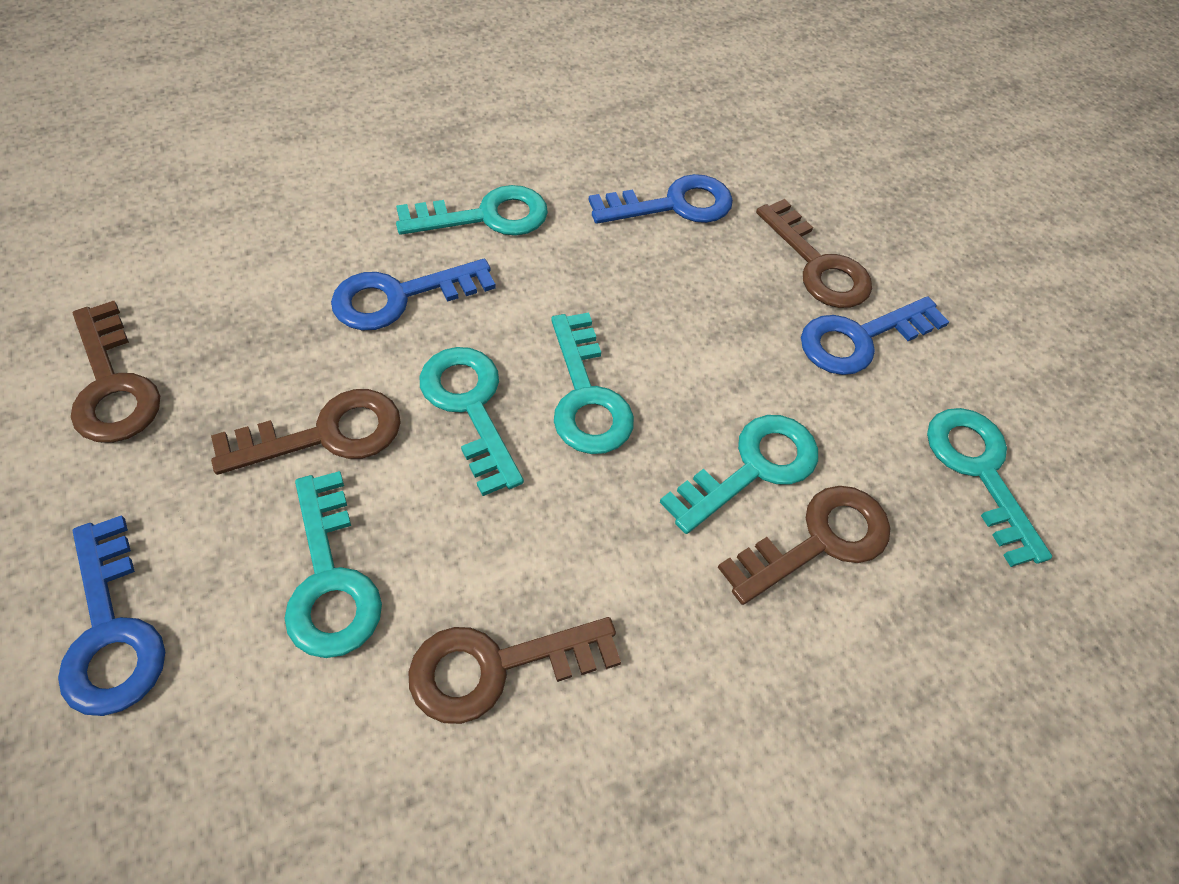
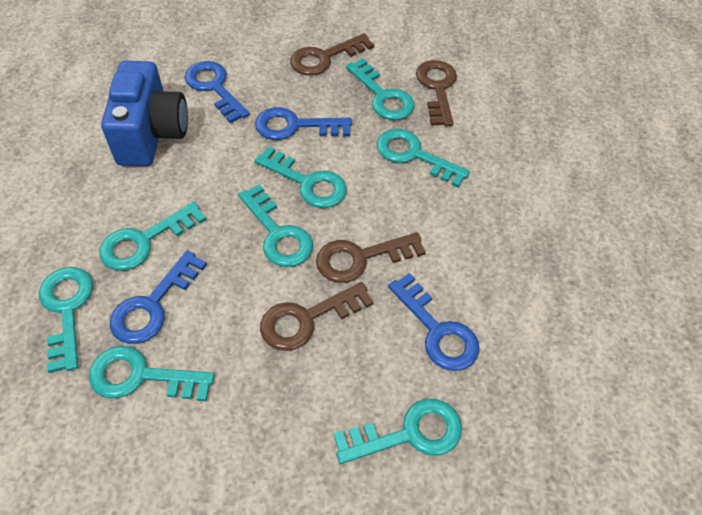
blue camera: none = 0 -> [101,61,188,166] = 1
brown key: [71,301,160,443] [211,389,401,475] [408,617,621,724] [718,486,890,605] [756,199,872,308] = 5 -> [260,282,374,351] [290,33,374,76] [316,232,426,283] [416,60,457,126] = 4
turquoise key: [284,471,382,658] [396,185,548,236] [419,347,524,496] [551,313,634,454] [660,415,818,534] [927,408,1052,567] = 6 -> [39,267,93,373] [89,346,215,401] [100,202,206,271] [238,184,313,267] [254,146,347,208] [334,399,462,464] [346,58,414,120] [377,129,470,187] = 8

